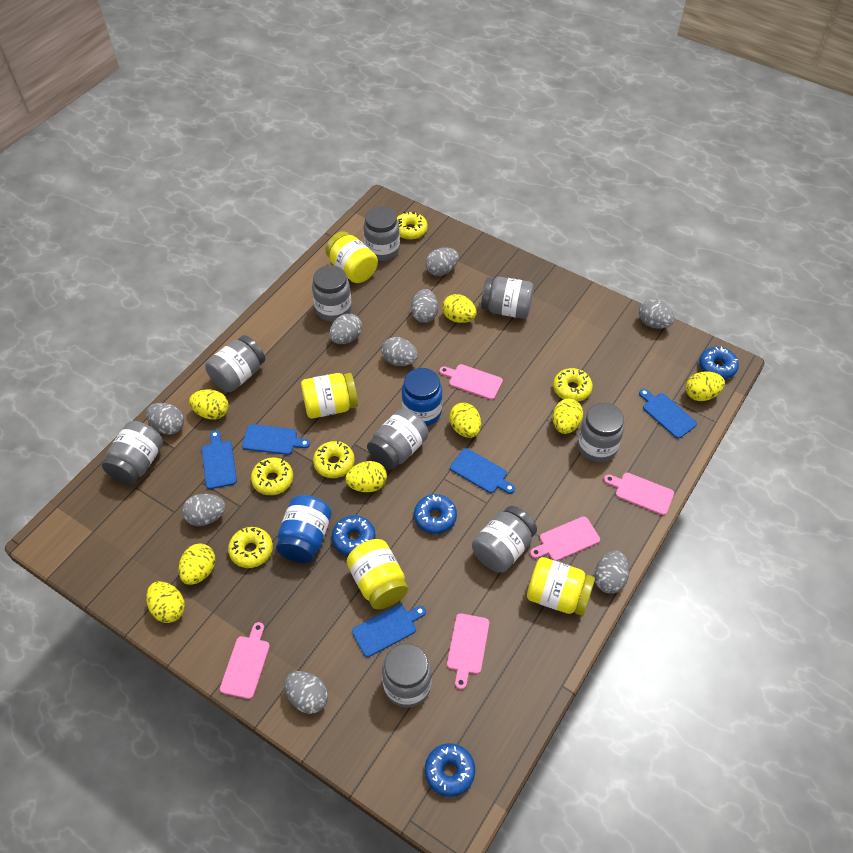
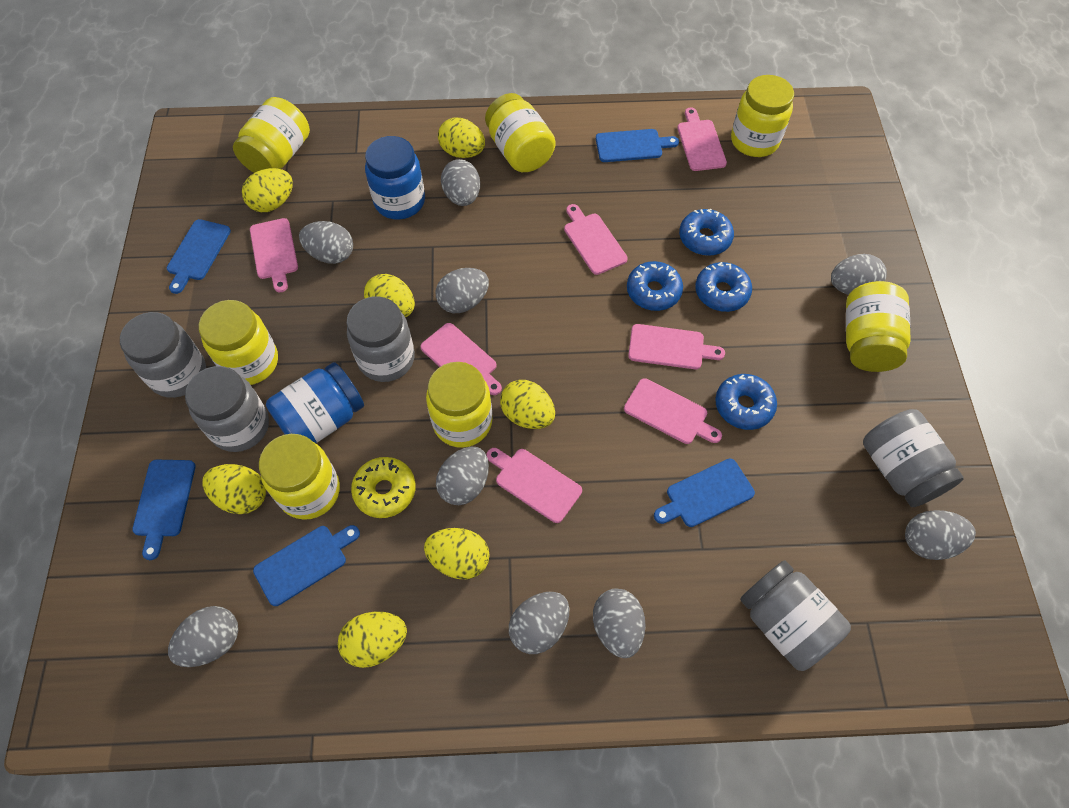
grey jar: [102,421,163,485] [205,335,265,392] [312,265,352,322] [364,206,400,261] [367,408,428,470] [382,643,432,708] [472,506,537,573] [481,277,534,319] [578,403,624,462] = 9 -> [120,312,206,398] [185,366,269,452] [347,296,415,382] [740,560,851,671] [863,409,964,507] = 5
pink cutting board: [220,622,270,699] [439,364,503,400] [447,613,489,689] [530,516,600,561] [604,473,674,515] = 5 -> [250,218,298,292] [420,323,502,395] [486,448,582,523] [564,204,628,275] [624,378,722,444] [628,324,725,369] [677,108,727,171] = 7
yellow donut: [228,527,273,568] [251,457,293,495] [313,441,355,478] [397,212,428,240] [553,368,593,402] = 5 -> [351,457,416,518] = 1
yellow egg: [146,581,185,623] [178,543,215,585] [189,389,229,420] [345,461,387,492] [442,294,477,323] [449,403,481,438] [552,399,583,434] [686,371,725,401] = 8 -> [202,464,266,514] [242,168,293,212] [338,611,407,668] [364,274,415,317] [424,528,490,579] [438,117,485,158] [500,380,555,429] = 7
yellow jar: [301,373,358,418] [325,231,378,283] [347,539,408,609] [527,557,595,616] = 4 -> [199,300,278,385] [233,97,310,173] [259,434,340,520] [426,362,492,448] [485,93,556,172] [731,75,794,157] [846,281,911,372] = 7

